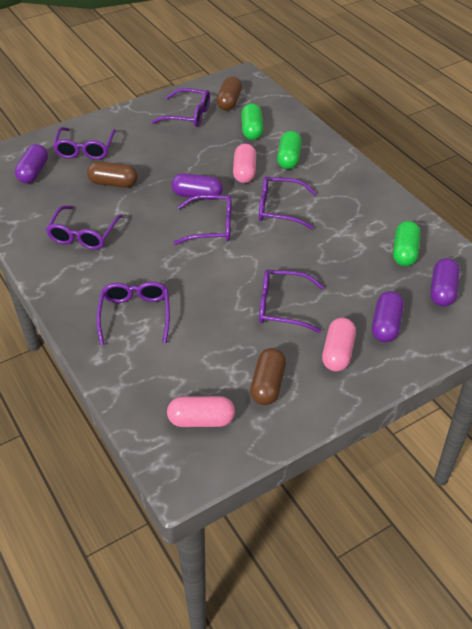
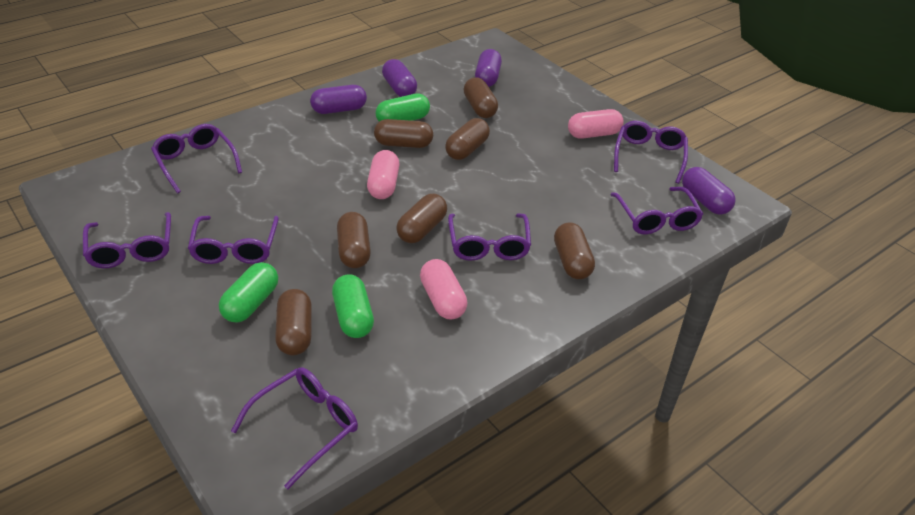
brown capsule: [87,161,138,188] [216,76,242,111] [250,348,286,405] = 3 -> [275,289,312,355] [337,212,371,268] [374,119,433,148] [396,194,447,243] [445,118,490,160] [464,77,498,118] [554,222,595,279] = 7

